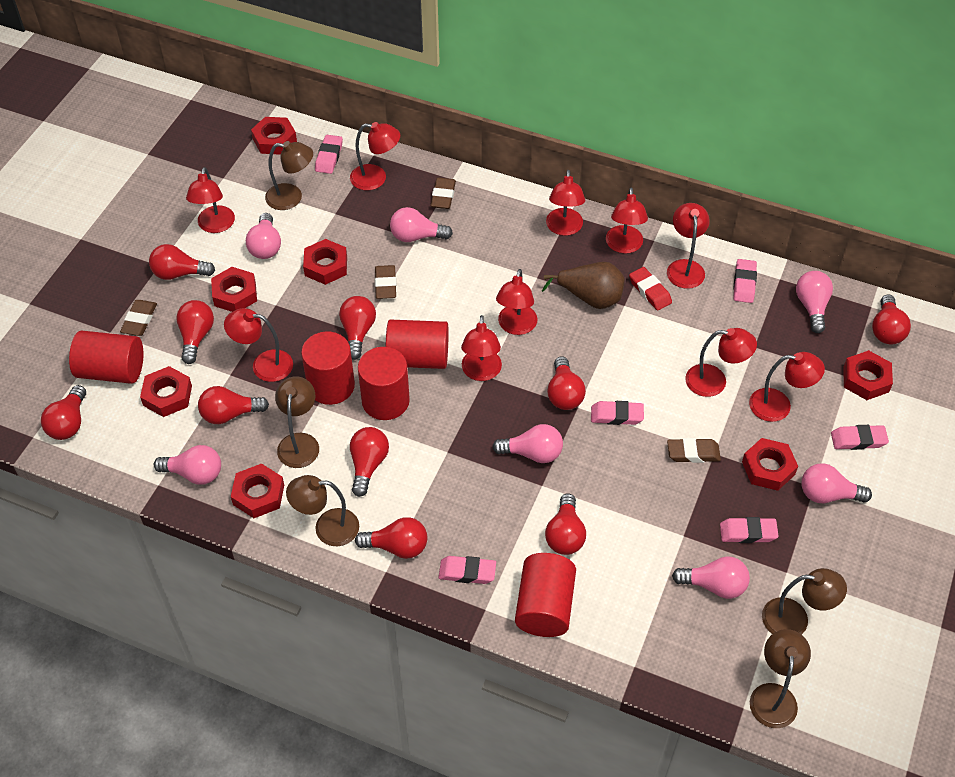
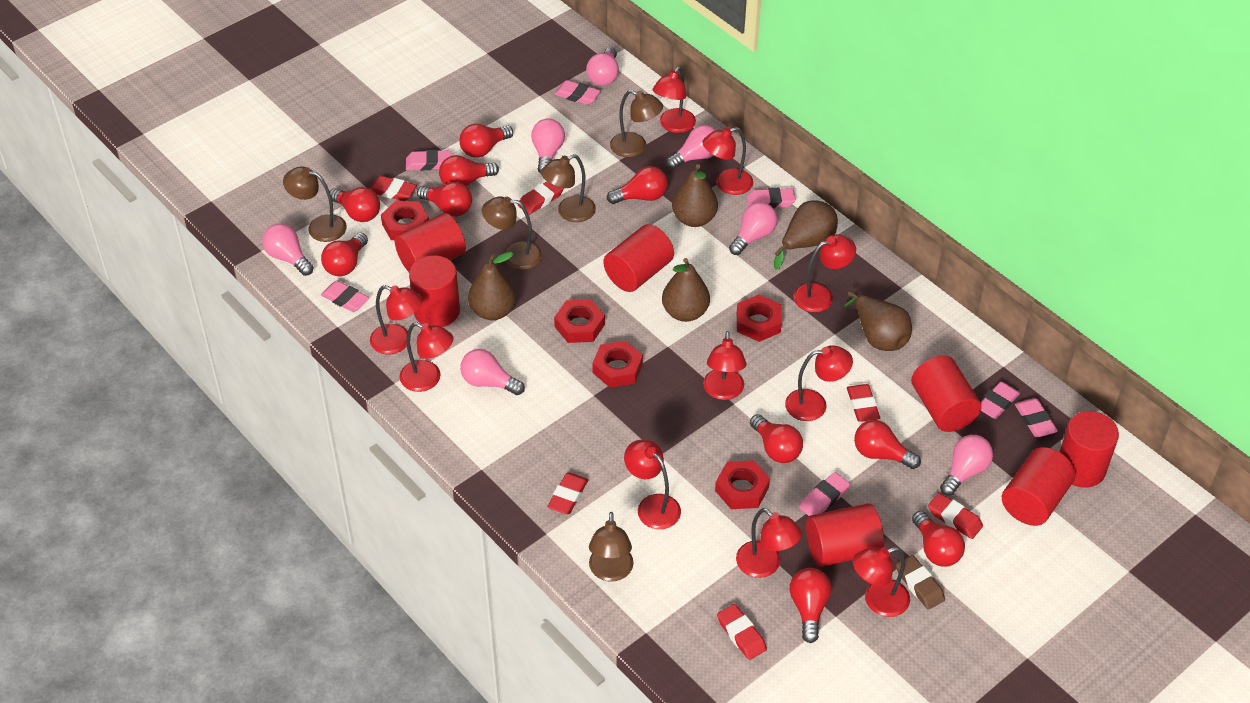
brown eraser: [120,300,157,336] [375,265,396,299] [430,178,456,209] [667,438,721,463] = 4 -> [896,555,945,610] = 1
brown pear: [542,262,625,309] = 1 -> [468,252,516,320] [662,258,710,322] [672,164,718,227] [774,200,838,270] [844,291,912,351] = 5
pink eraser: [315,135,343,174] [438,556,496,584] [591,401,644,425] [720,517,778,543] [733,259,757,303] [831,425,889,450] = 6 -> [321,281,370,312] [406,150,452,170] [554,80,601,105] [747,188,796,208] [799,472,850,516] [981,382,1020,419] [1015,398,1058,437] = 7
red cylinder: [69,331,143,384] [301,331,355,405] [358,347,410,420] [386,320,449,369] [515,553,576,637] = 5 -> [395,213,466,272] [409,255,460,327] [603,224,674,292] [806,503,884,567] [911,356,982,432] [1002,447,1076,526] [1060,411,1119,488] = 7
red eraser: [629,267,672,311] = 1 -> [370,176,417,201] [518,181,564,215] [547,473,588,514] [717,604,767,660] [847,384,880,422] [928,493,983,539] = 6
red nut: [140,366,192,417] [211,267,257,312] [231,464,284,518] [251,117,297,155] [303,239,347,285] [742,438,798,491] [843,350,893,400] = 7 -> [381,201,429,240] [554,299,605,343] [592,340,643,388] [715,460,770,509] [737,295,782,342] = 5

